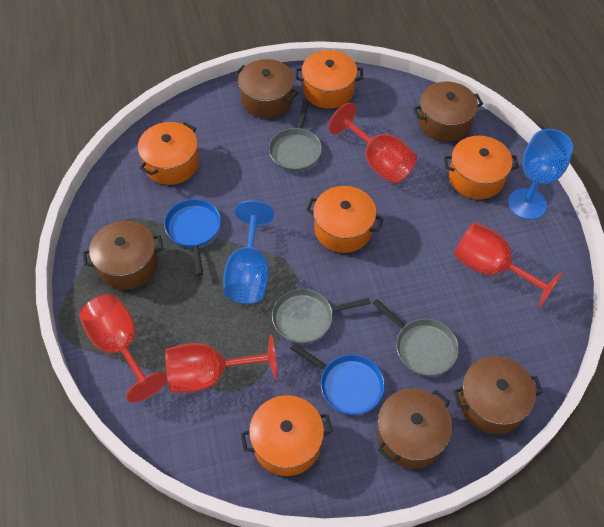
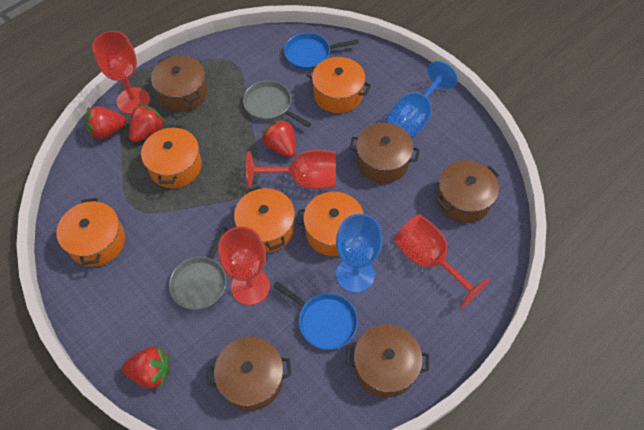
grey pan: [269,101,322,171] [272,289,370,344] [373,299,459,376] = 3 -> [169,227,228,310] [243,81,311,127] = 2
red strawberry: none = 0 -> [85,106,126,140] [122,347,170,389] [129,104,166,142] [261,119,296,158] = 4

